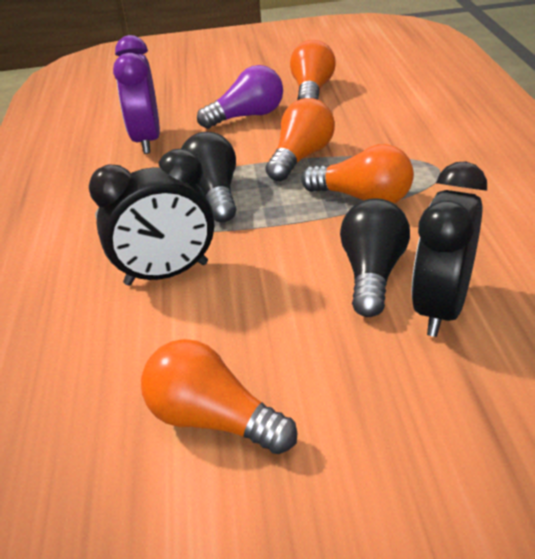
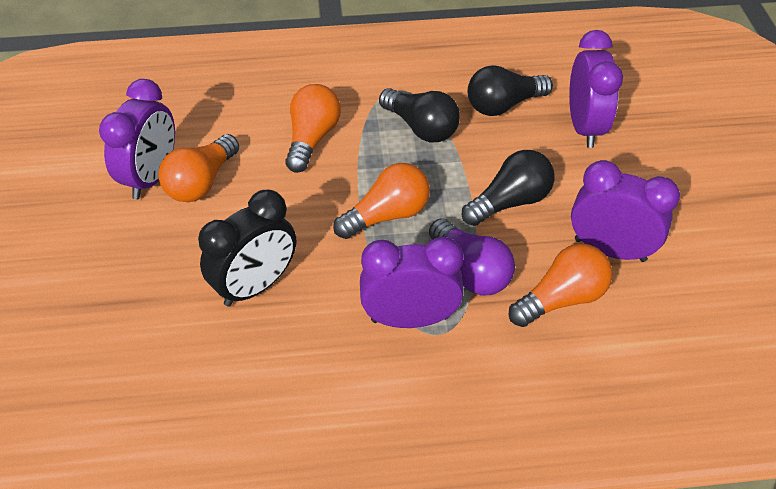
black clock: [89,149,215,286] [411,162,487,337] = 2 -> [198,190,296,307] = 1
black light bulb: [181,132,236,223] [340,198,410,317] = 2 -> [379,88,460,142] [462,150,554,226] [468,65,553,116] = 3
purple clock: [113,35,160,154] = 1 -> [99,79,175,199] [360,237,464,328] [569,30,623,148] [571,160,680,262] = 4

